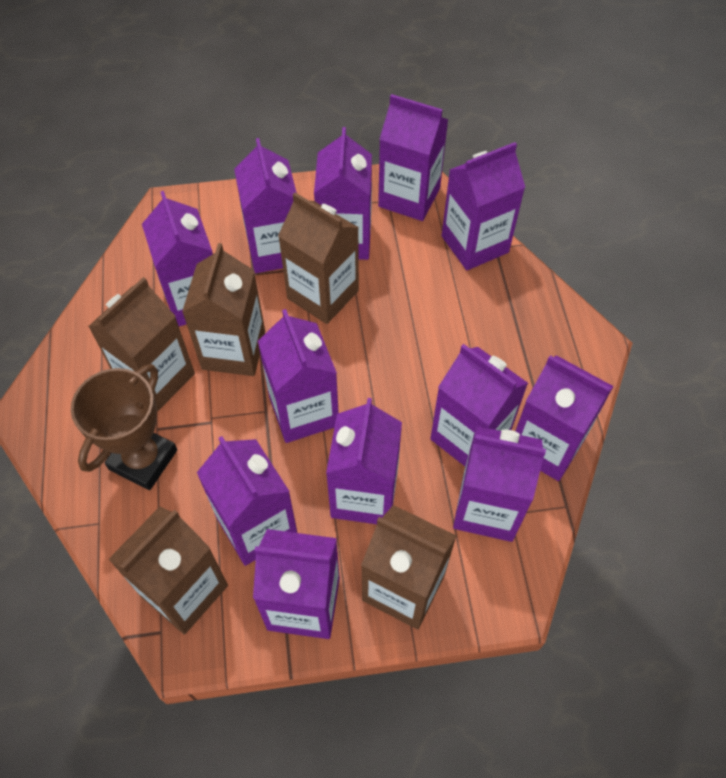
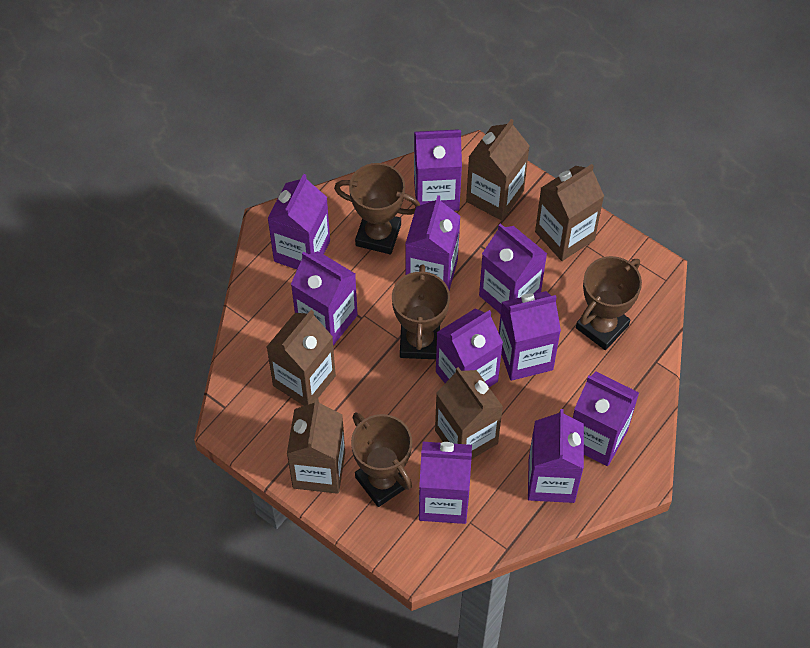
brown trophy: [71,364,177,490] = 1 -> [334,163,420,254] [351,413,412,507] [392,264,450,359] [576,256,642,350] = 4
purple carton: [142,191,213,326] [197,436,297,566] [234,138,297,273] [253,529,340,639] [258,309,339,443] [314,127,372,260] [326,398,402,524] [378,94,448,221] [430,344,528,466] [442,142,525,270] [453,426,546,542] [515,355,614,481] = 12 -> [267,174,330,270] [291,251,358,346] [405,195,461,290] [414,129,462,211] [419,442,472,524] [436,309,503,387] [479,224,547,314] [499,291,561,381] [528,409,584,503] [573,372,639,466] = 10

